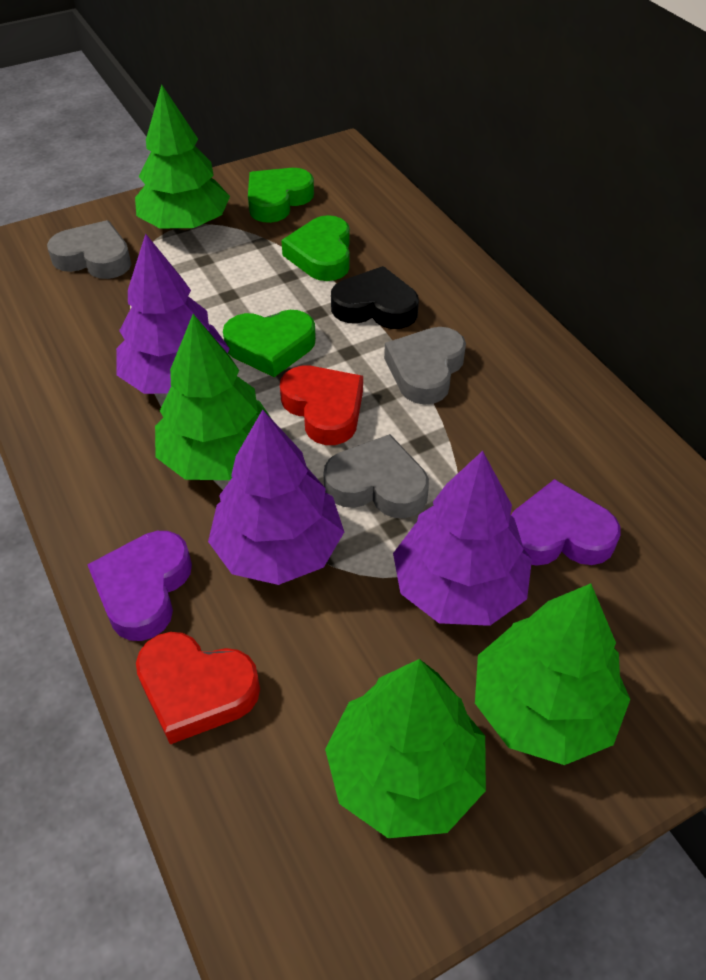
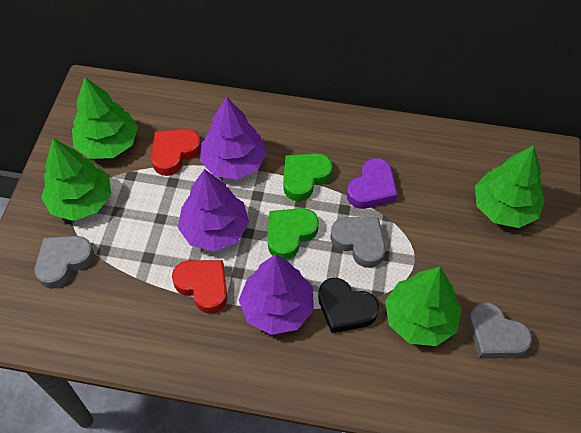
green heart: [223,310,316,377] [248,168,314,223] [281,215,350,281] = 3 -> [268,208,319,260] [283,153,333,201] = 2
purple heart: [87,531,192,641] [511,479,621,566] = 2 -> [347,158,398,209] = 1

